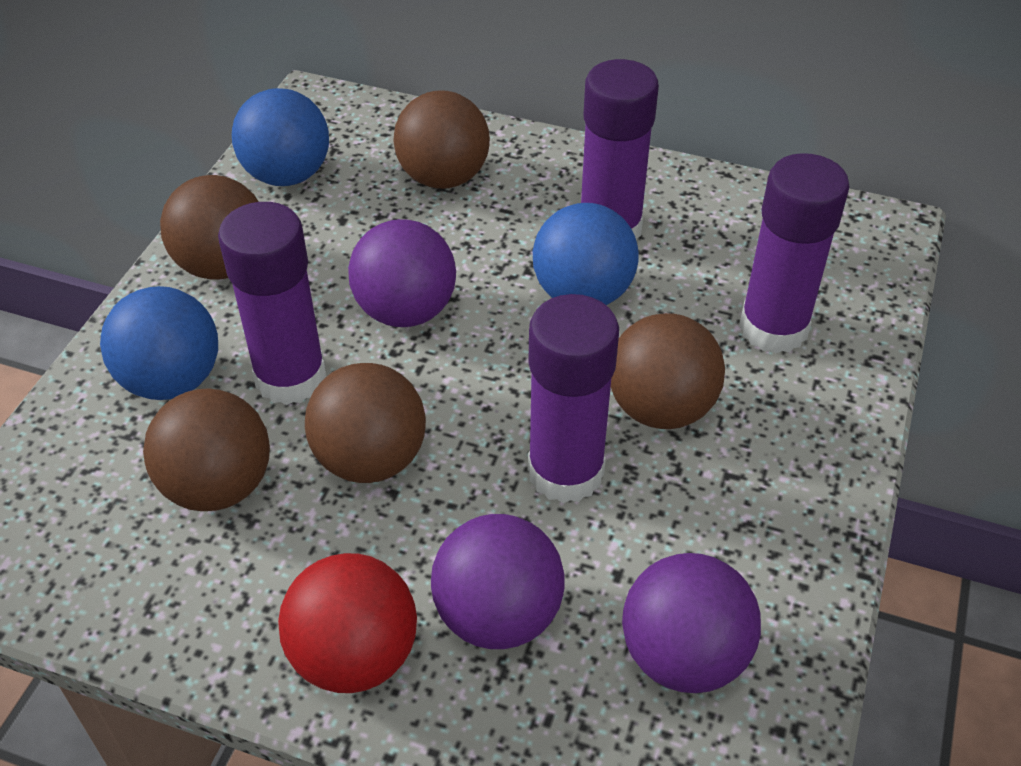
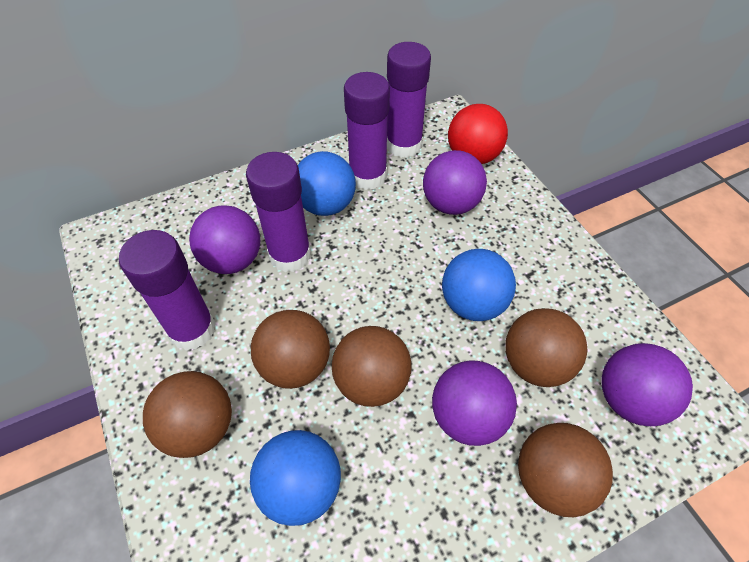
purple ball: [348,219,456,327] [431,514,565,649] [622,553,761,693] = 3 -> [189,205,260,274] [423,150,487,215] [432,361,517,446] [601,343,693,426] = 4

